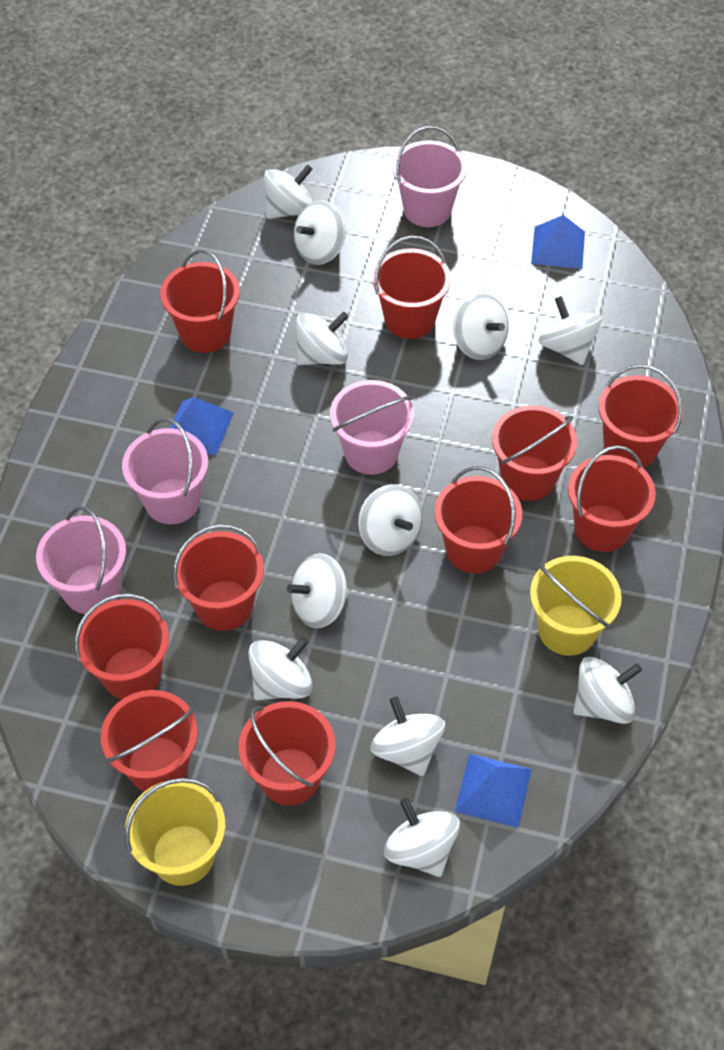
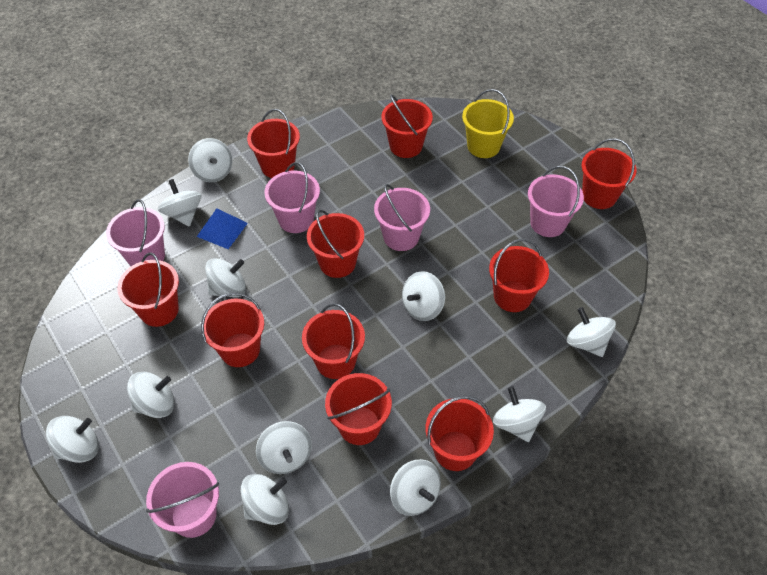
blue pyramid: [170,397,234,455] [455,754,532,828] [531,215,585,269] = 3 -> [197,208,248,249] = 1
pink bucket: [36,506,126,614] [122,418,208,524] [330,380,414,475] [393,126,467,227] = 4 -> [106,199,165,266] [146,462,219,538] [264,162,320,233] [374,184,430,251] [528,166,584,237] = 5
yellow bucket: [125,778,225,886] [530,556,622,656] = 2 -> [462,89,514,158] = 1

